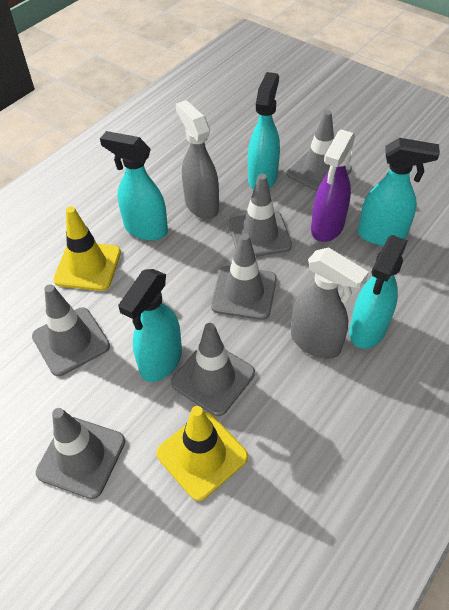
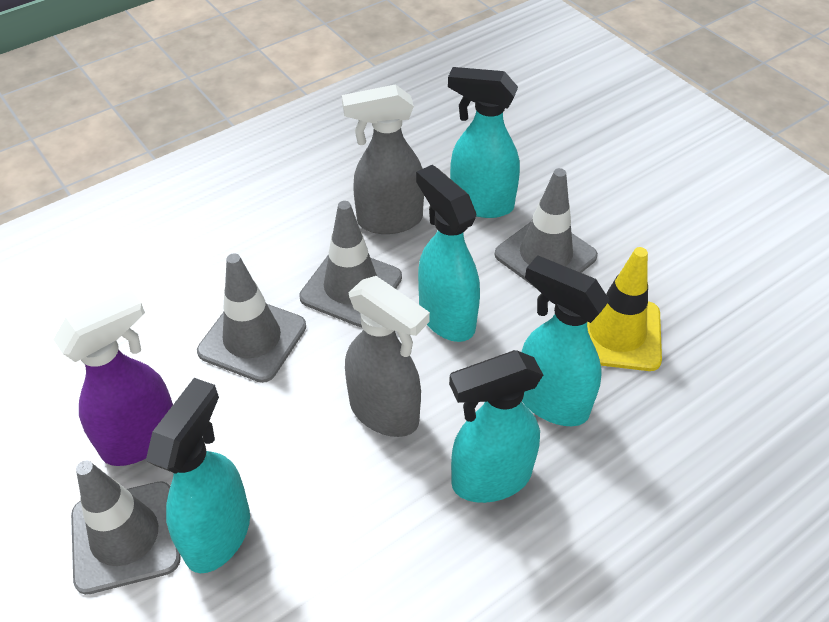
grey traffic cone: [32,284,110,376] [36,408,125,499] [171,323,255,416] [211,233,277,320] [229,174,292,257] [287,110,352,192] = 6 -> [71,461,181,595] [197,253,306,383] [299,201,402,327] [495,168,598,286] = 4
yellow traffic cone: [53,206,121,291] [156,406,248,501] = 2 -> [587,247,662,371] = 1

